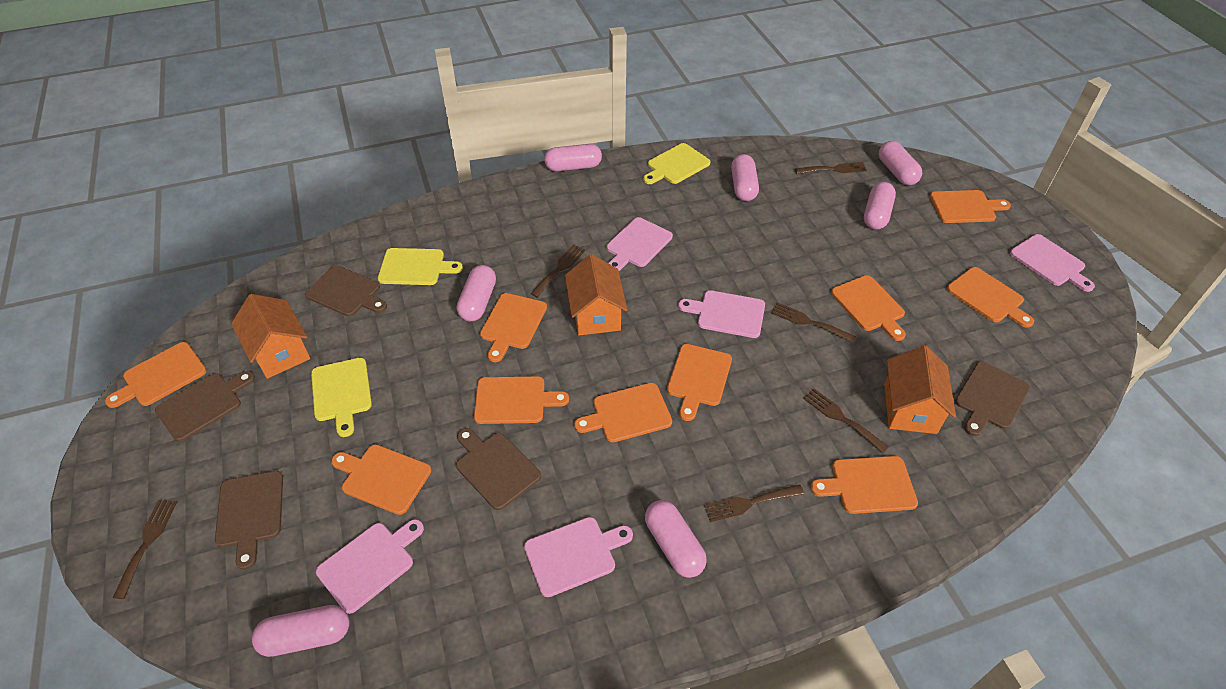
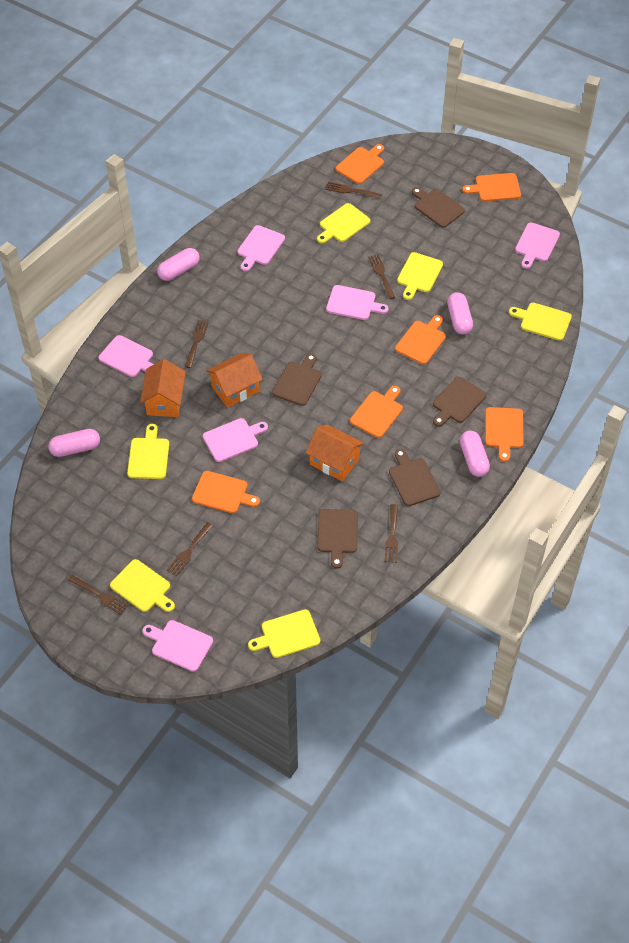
orange cutting board: [105,342,207,408] [331,444,431,515] [474,376,569,424] [480,293,547,362] [574,383,672,442] [667,344,732,421] [810,456,918,514] [831,275,906,341] [930,190,1011,223] [947,267,1034,328] = 10 -> [192,471,260,513] [336,144,384,184] [350,386,403,438] [395,315,446,364] [462,173,521,201] [485,407,524,462] = 6
pink capsule: [252,605,349,657] [457,265,496,321] [544,144,602,172] [645,500,707,578] [731,154,759,201] [864,182,896,230] [879,141,922,185] = 7 -> [48,429,100,457] [157,248,200,281] [447,292,473,335] [460,431,490,477] = 4
pink cutting board: [316,519,424,614] [524,517,633,597] [607,217,673,271] [678,290,765,338] [1010,234,1095,292] = 5 -> [98,335,154,377] [142,620,213,672] [203,418,268,462] [237,225,285,271] [326,285,389,320] [515,222,560,269] = 6
yellow cutting board: [311,358,372,437] [378,248,463,285] [643,143,710,184] = 3 -> [110,559,175,612] [127,424,169,479] [248,609,320,658] [317,203,370,244] [397,252,443,300] [509,303,572,341] = 6

